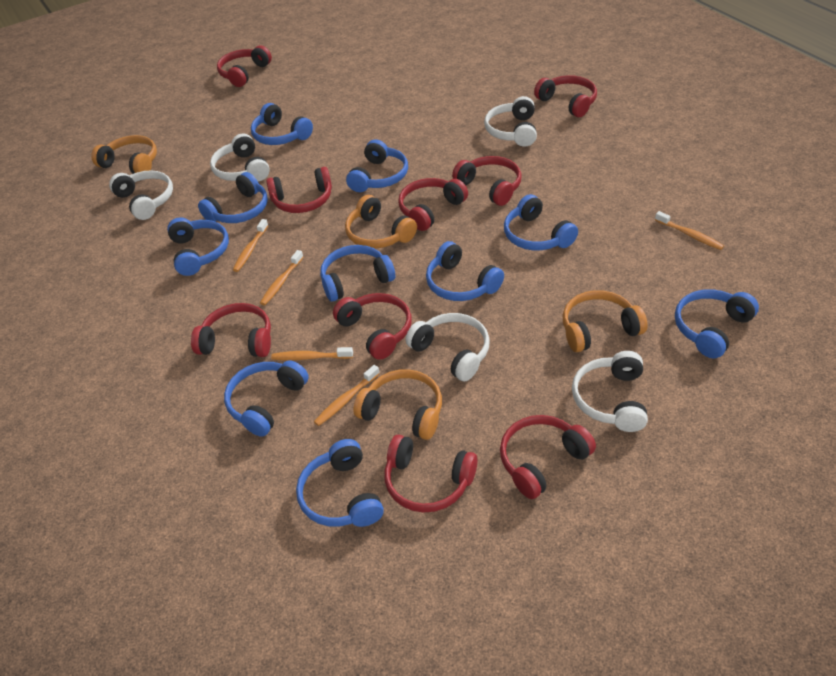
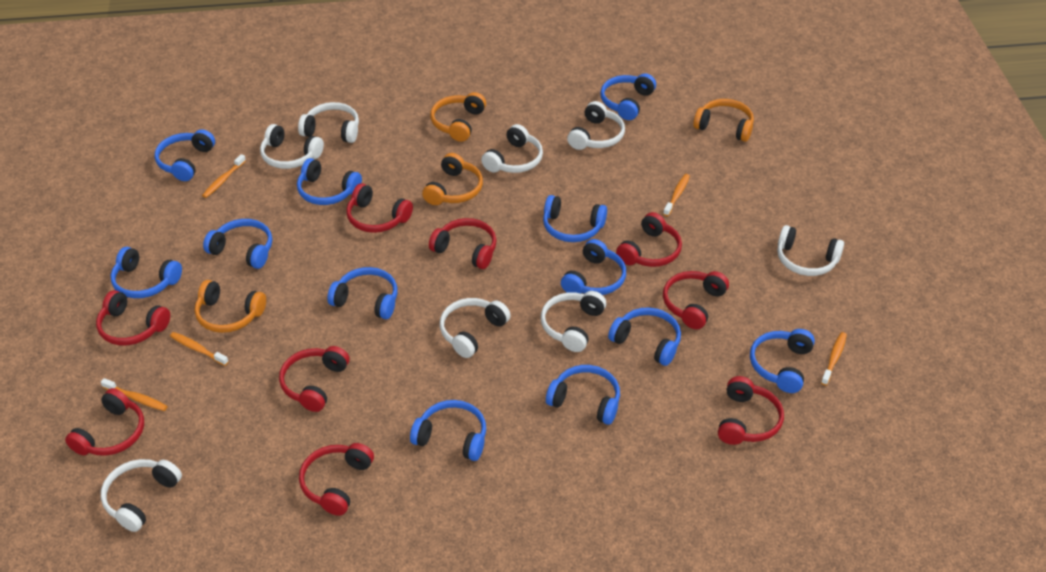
blue headphones: [167,218,229,276] [198,172,268,223] [224,360,309,437] [251,103,313,145] [296,439,384,527] [320,245,395,302] [346,140,408,192] [426,241,504,301] [504,194,578,250] [675,289,759,358] = 10 -> [111,247,182,298] [154,129,215,181] [203,219,272,269] [297,158,362,205] [327,267,397,319] [410,400,486,461] [543,195,607,242] [546,365,620,425] [561,239,626,295] [601,73,656,120] [608,307,681,366] [750,329,815,393] = 12
white headphones: [109,170,173,220] [210,133,270,181] [405,313,490,381] [484,96,537,147] [572,351,648,432] = 5 -> [101,459,182,532] [260,124,324,169] [298,102,359,143] [440,298,511,358] [481,124,543,173] [541,291,606,352] [567,101,625,150] [777,225,844,276] = 8

